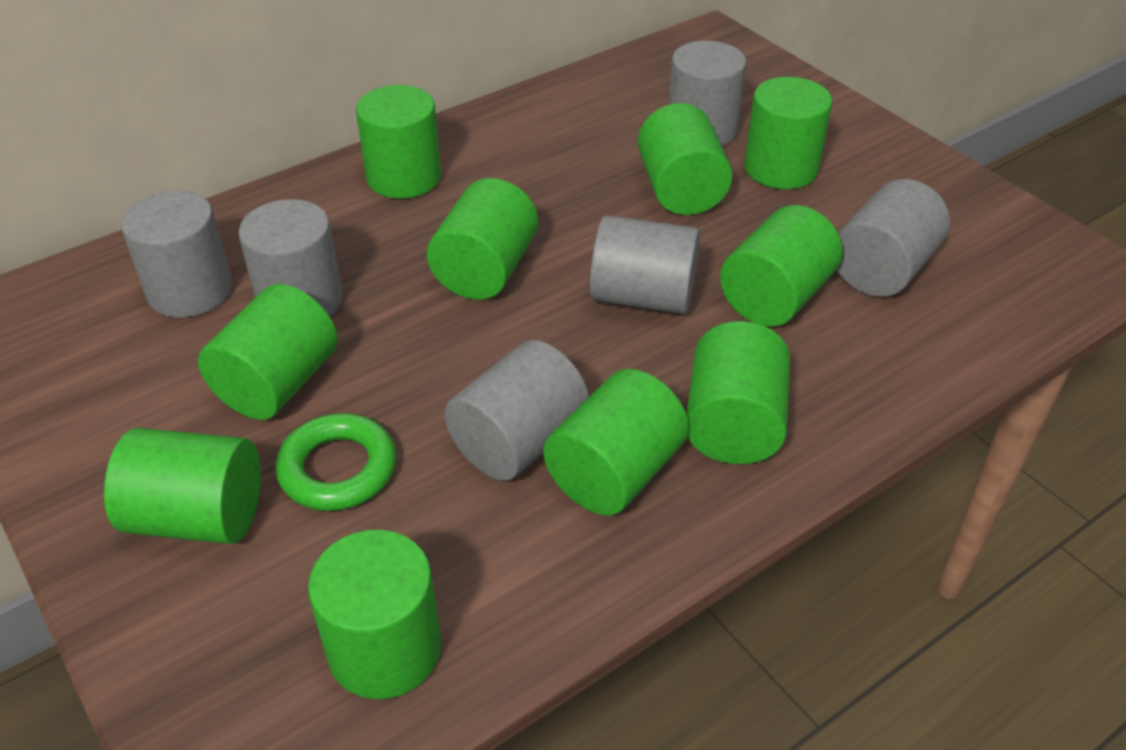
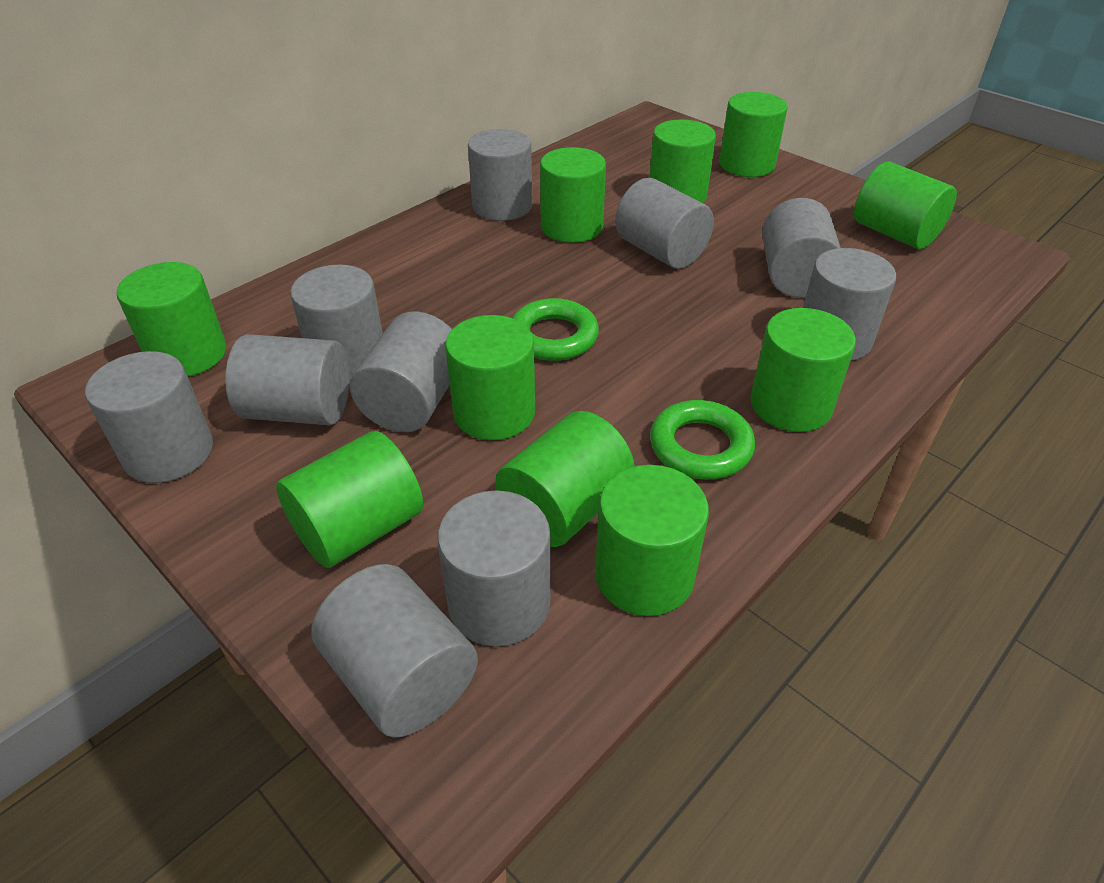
green ring: [275,413,396,511] = 1 -> [512,298,599,361] [650,400,755,480] = 2
grey cylinder: [121,190,232,318] [239,199,343,316] [444,340,589,481] [590,215,700,314] [668,41,747,146] [837,179,950,297] = 6 -> [85,351,213,483] [225,334,350,425] [290,265,383,380] [311,564,478,738] [350,311,452,432] [437,491,551,646] [468,129,532,221] [615,178,714,269] [762,198,840,298] [803,248,896,361] = 10

